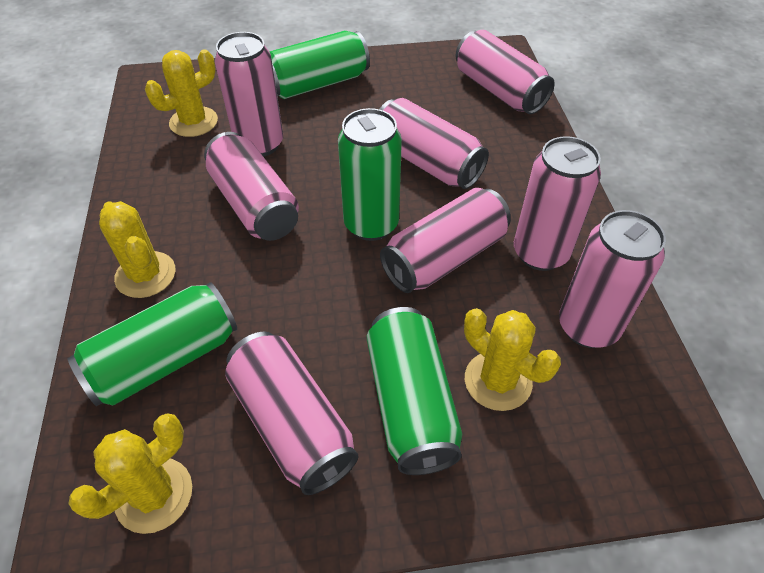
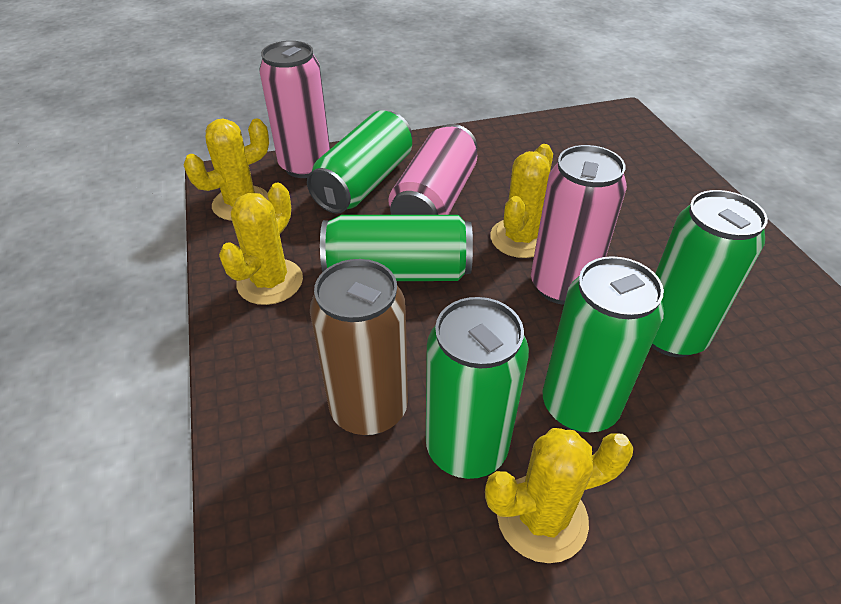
brown can: none = 0 -> [310,259,408,436] = 1
green can: [67,282,237,406] [269,31,370,99] [338,108,402,241] [367,307,462,475] = 4 -> [307,110,412,214] [320,215,473,281] [426,297,529,479] [543,256,664,433] [651,190,768,357] = 5
pink can: [204,132,299,241] [215,32,283,157] [225,332,358,495] [379,98,489,189] [380,188,511,293] [455,30,555,114] [514,136,601,271] [559,210,666,348] = 8 -> [259,41,330,178] [389,124,477,215] [531,145,627,305] = 3

